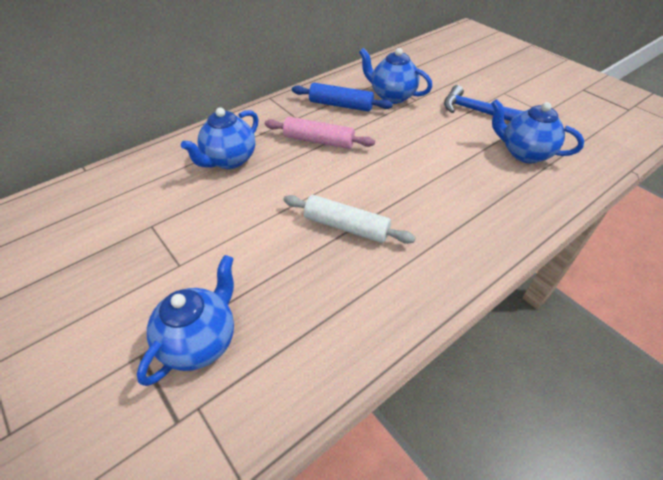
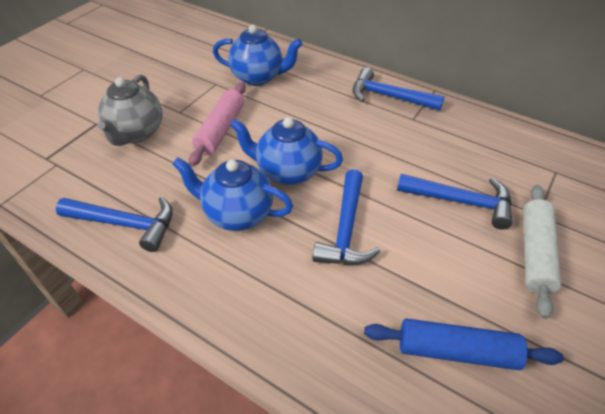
blue hammer: [444,85,524,121] = 1 -> [56,197,173,252] [312,169,381,265] [353,67,445,111] [397,174,512,230] = 4
blue teapot: [137,255,234,386] [181,108,258,169] [359,48,432,104] [491,99,584,163] = 4 -> [172,157,293,231] [213,25,303,86] [230,117,343,185] = 3
grey teapot: none = 0 -> [97,74,162,146] = 1

